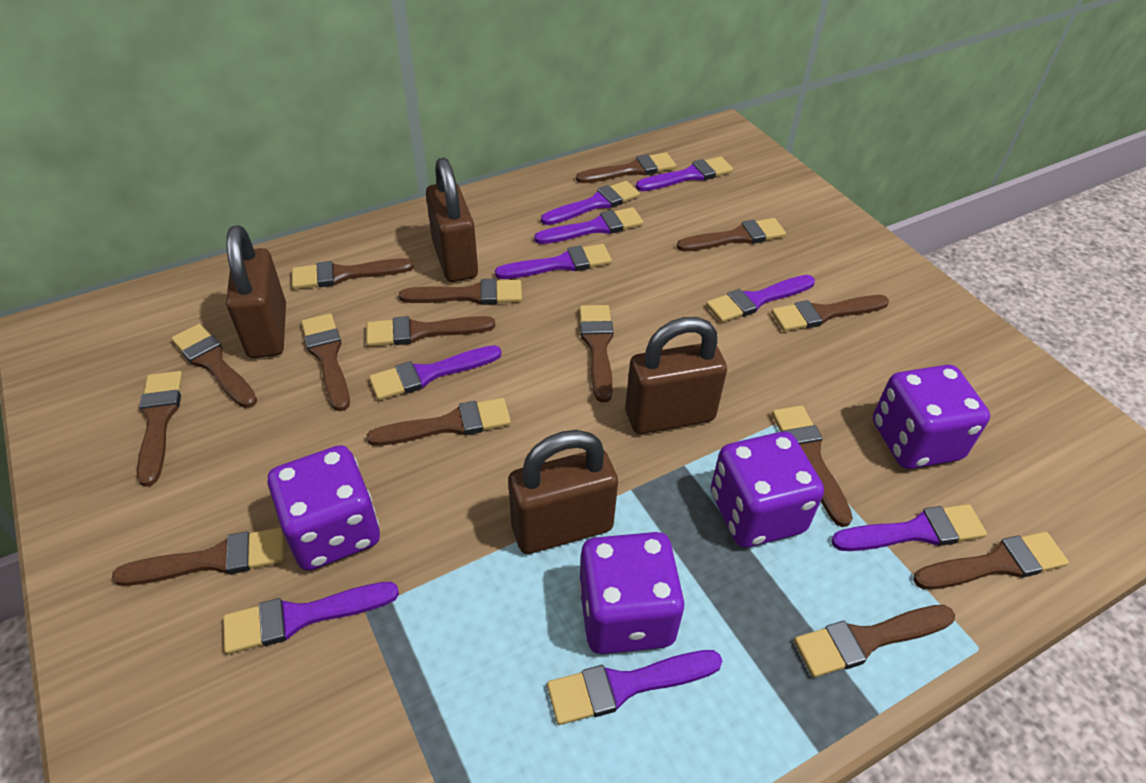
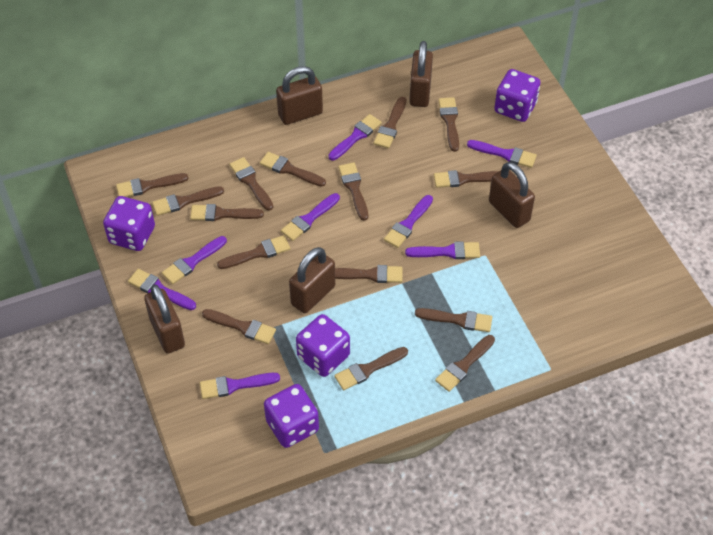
brown padlock: [226,225,286,358] [426,158,478,282] [508,430,618,554] [625,317,727,434] = 4 -> [144,284,185,354] [276,66,323,125] [289,247,335,313] [409,41,433,107] [489,162,535,228] = 5
purple brush: [223,582,399,654] [369,345,502,400] [495,244,612,279] [534,207,644,244] [541,181,640,225] [547,650,722,725] [636,156,733,191] [706,275,815,323] [831,504,987,551] = 9 -> [128,269,196,310] [162,236,227,284] [200,373,280,399] [281,193,340,241] [328,114,382,160] [384,195,433,248] [405,241,480,259] [467,140,537,168] = 8

